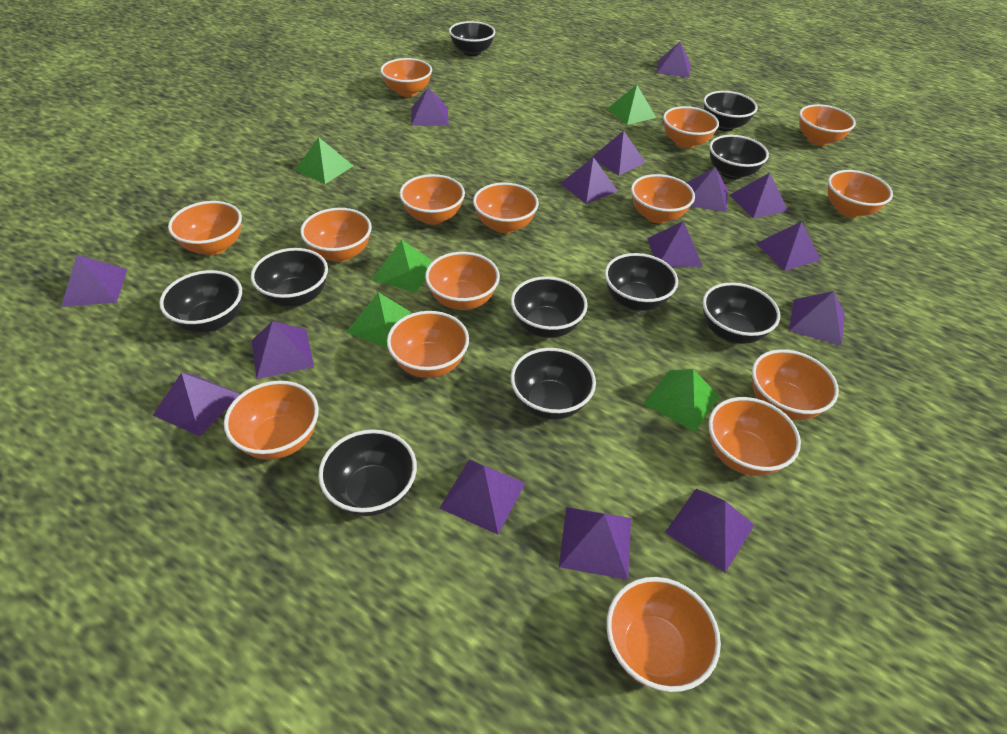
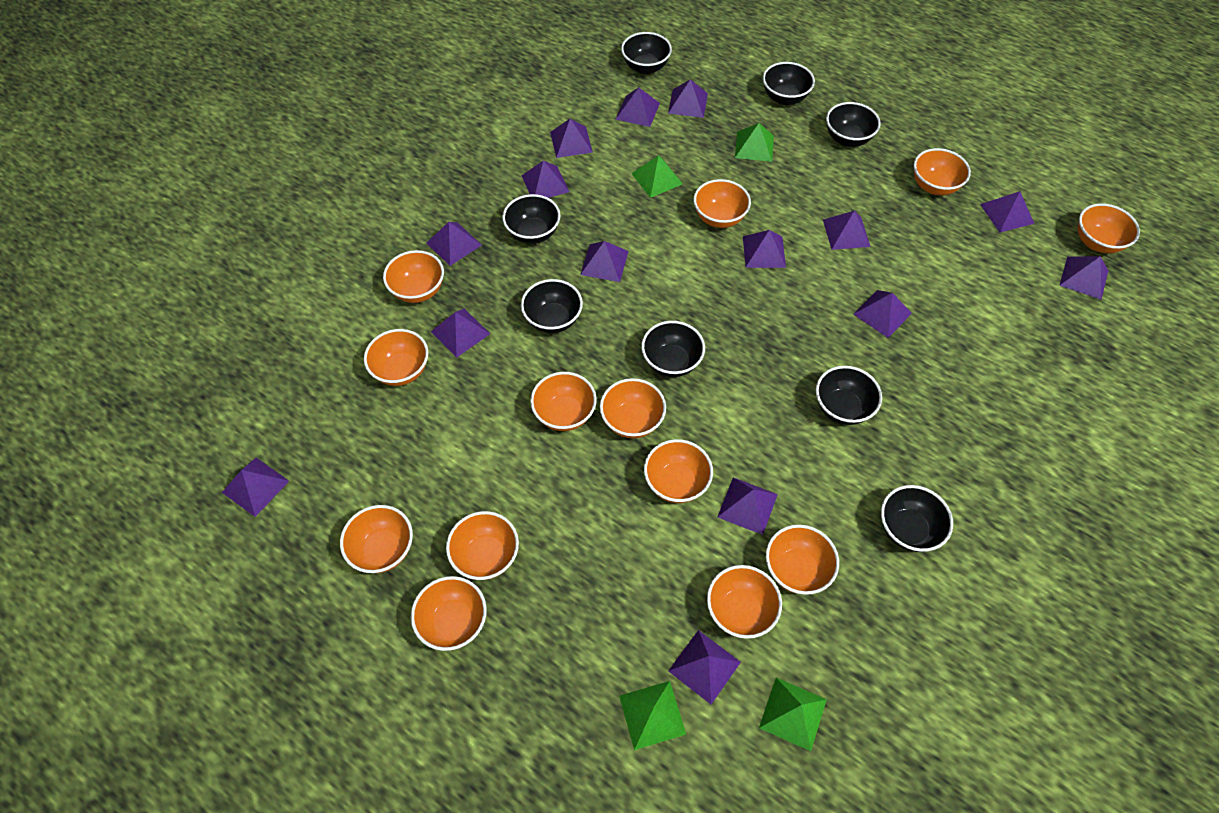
black bowl: [159,270,242,333] [251,248,328,307] [318,429,417,516] [449,21,495,56] [511,276,588,338] [511,348,596,420] [605,253,678,311] [702,283,780,344] [704,91,758,131] [709,135,769,180] = 10 -> [502,194,560,244] [521,279,583,333] [621,32,672,74] [641,321,705,377] [763,62,815,105] [816,366,882,425] [826,102,881,147] [881,485,953,552] = 8
green pyramid: [295,137,353,184] [346,292,412,348] [372,240,433,293] [607,85,656,125] [643,369,720,432] = 5 -> [619,681,686,750] [631,155,683,198] [735,123,774,162] [759,678,827,751] = 4
orange bowl: [168,201,242,255] [224,381,319,460] [300,208,372,262] [380,58,432,97] [387,311,469,378] [399,174,465,225] [425,252,500,310] [473,182,539,233] [606,577,721,692] [631,174,695,223] [663,106,719,149] [708,397,801,476] [752,349,839,420] [799,104,856,146] [827,170,893,218] = 15 -> [340,505,413,573] [364,329,428,386] [383,250,444,303] [411,576,487,651] [446,511,519,580] [530,372,597,431] [600,378,666,438] [644,439,713,503] [694,179,751,228] [707,565,782,639] [766,525,839,595] [914,148,971,195] [1078,203,1140,254] = 13

